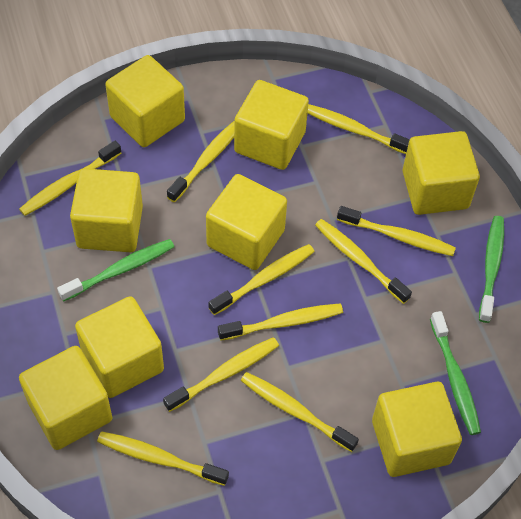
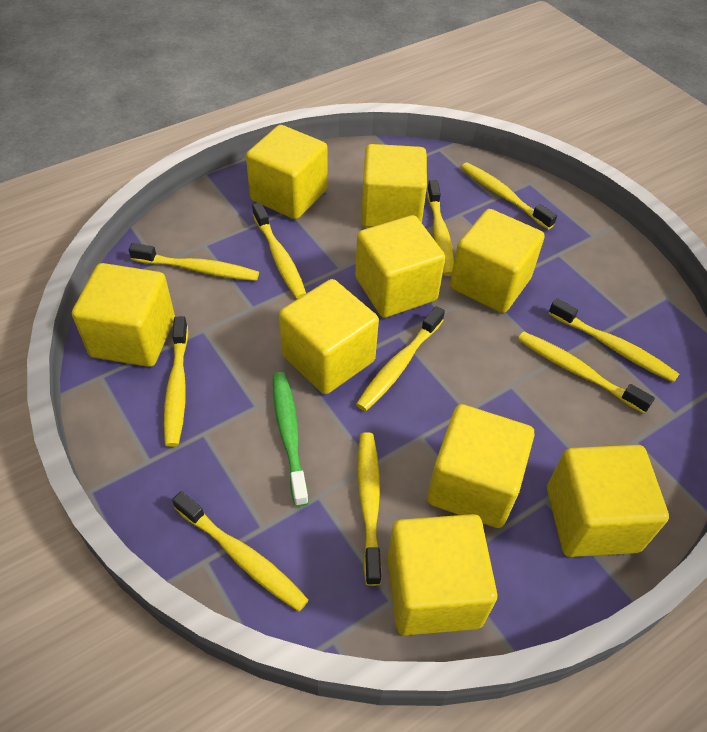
green toothbrush: [57,239,174,302] [430,311,481,435] [479,216,504,323] = 3 -> [273,372,309,507] = 1
yellow cube: [19,346,112,450] [70,168,143,252] [75,296,164,398] [105,55,185,147] [206,174,287,270] [234,80,309,170] [372,382,462,477] [403,131,480,215] = 8 -> [72,263,175,367] [246,125,328,219] [279,279,379,394] [355,215,445,318] [361,144,427,228] [387,514,498,635] [427,404,535,528] [450,209,545,313] [547,445,669,557] = 9

